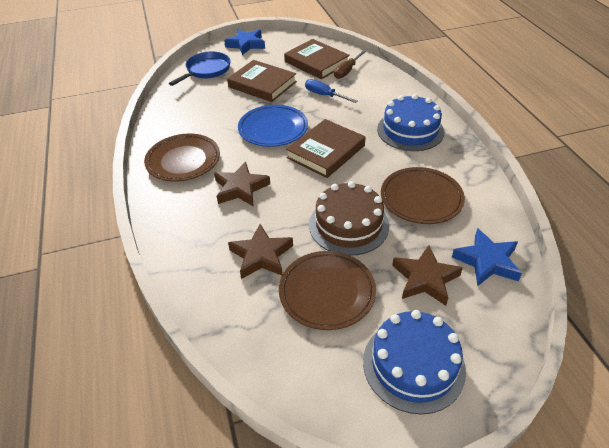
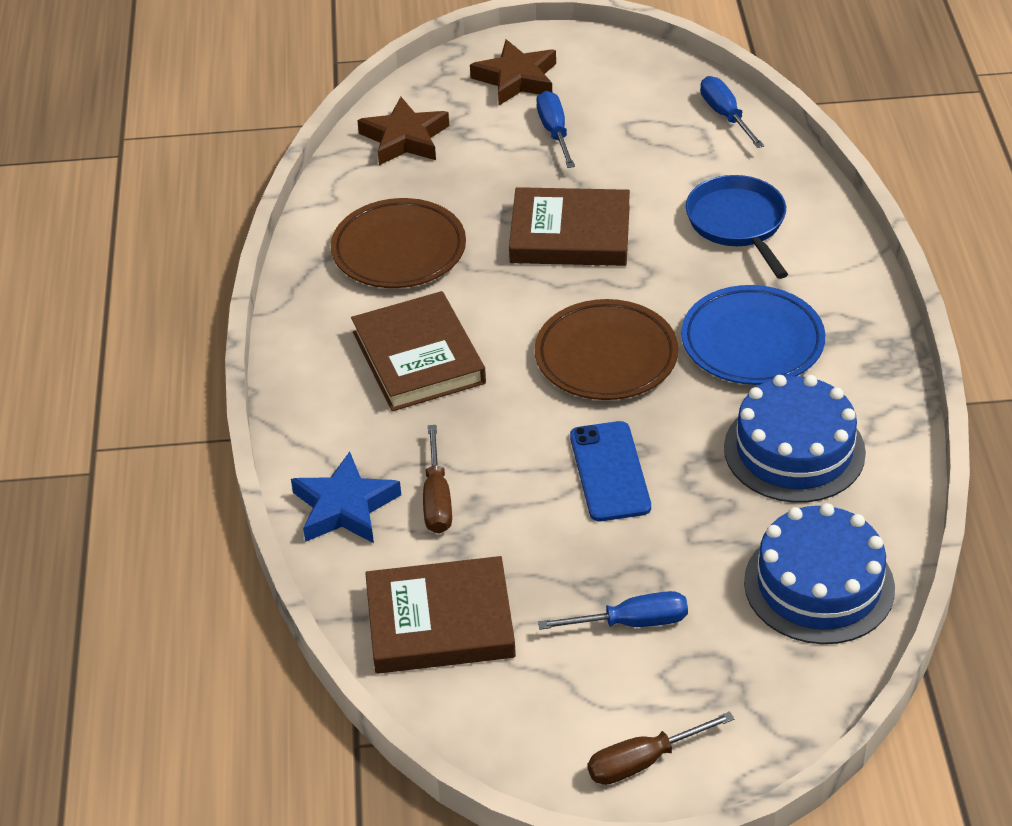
blue phone: none = 0 -> [570,421,651,521] = 1
blue screwdriver: [305,79,357,103] = 1 -> [536,91,575,168] [538,591,688,630] [700,76,764,148] = 3
blue star: [224,29,265,55] [452,228,522,286] = 2 -> [291,452,401,543] = 1
brown cake: [309,181,389,256] = 1 -> none = 0
brown plate: [144,134,220,182] [279,251,376,330] [381,167,465,224] = 3 -> [331,198,466,288] [535,299,679,400] = 2
brown screwdriver: [334,50,366,79] = 1 -> [423,425,452,534] [588,711,734,785] = 2
brown star: [214,162,270,207] [228,224,293,279] [392,245,463,306] = 3 -> [357,97,449,165] [470,39,556,105] = 2

